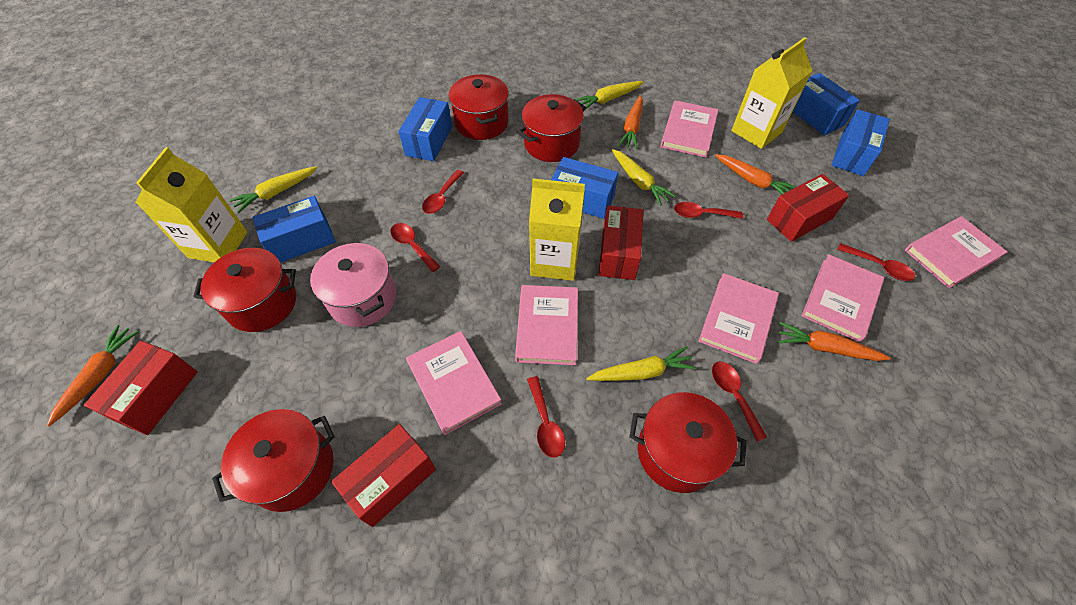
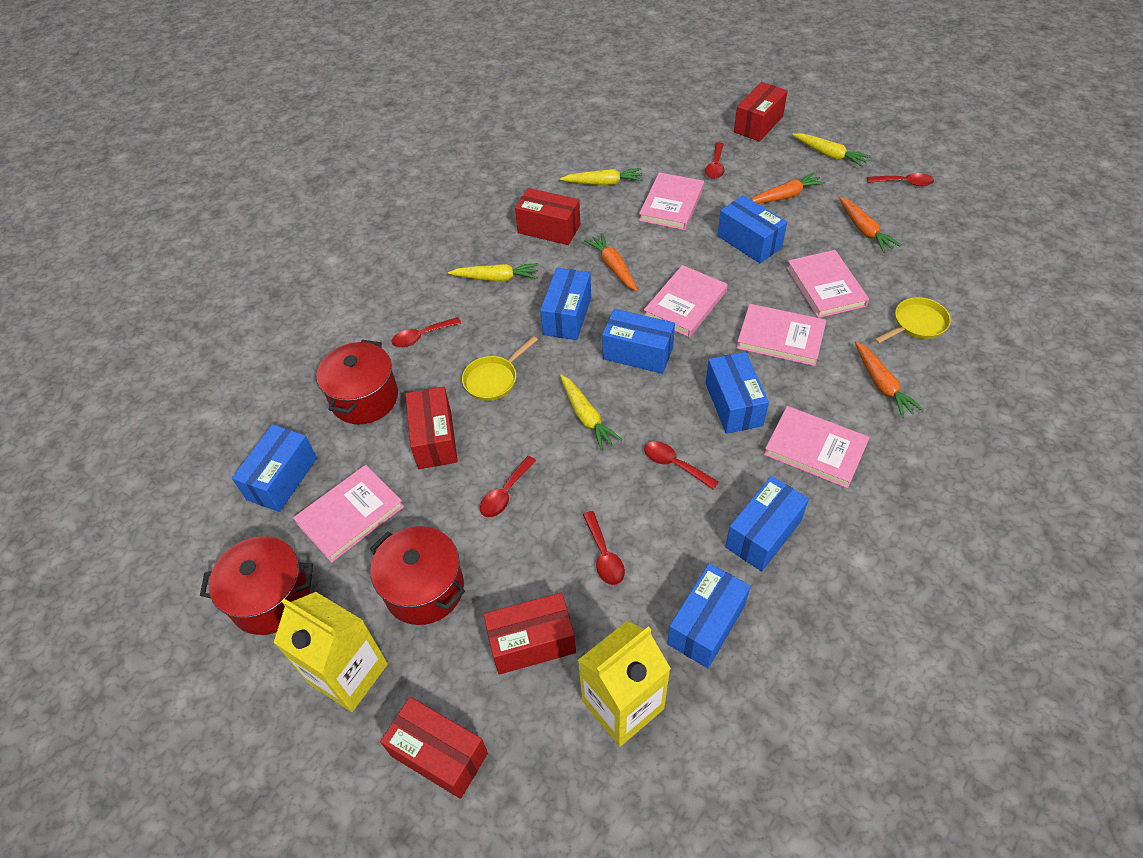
blue box: [252,196,336,263] [398,97,452,161] [551,157,618,219] [793,73,860,136] [831,109,890,176] = 5 -> [232,424,317,512] [540,268,591,340] [602,309,675,374] [667,563,751,668] [705,352,769,434] [717,195,787,263] [725,476,809,571] = 7
pink pot: [310,243,396,327] = 1 -> none = 0
red box: [84,341,198,435] [331,424,436,527] [599,206,643,280] [767,174,849,242] = 4 -> [380,697,488,799] [406,386,458,469] [484,593,576,675] [515,188,580,245] [734,82,788,142] = 5
red pot: [194,248,296,332] [212,409,335,512] [449,74,509,140] [518,94,586,162] [629,392,746,493] = 5 -> [200,536,313,635] [316,340,398,424] [370,526,465,625] = 3
yellow carton: [135,147,247,262] [529,179,585,281] [731,37,812,149] = 3 -> [274,592,388,712] [578,621,671,746] = 2
yellow pan: none = 0 -> [462,336,538,401] [874,297,951,344] = 2

